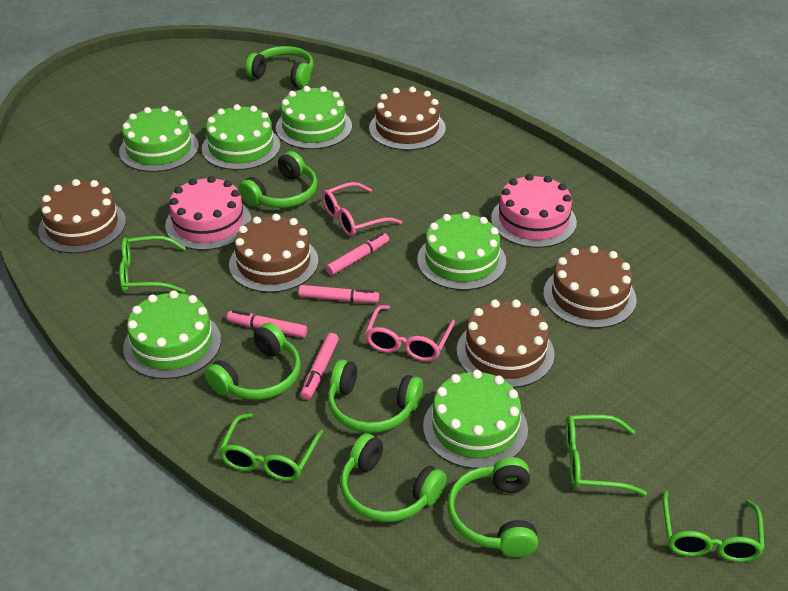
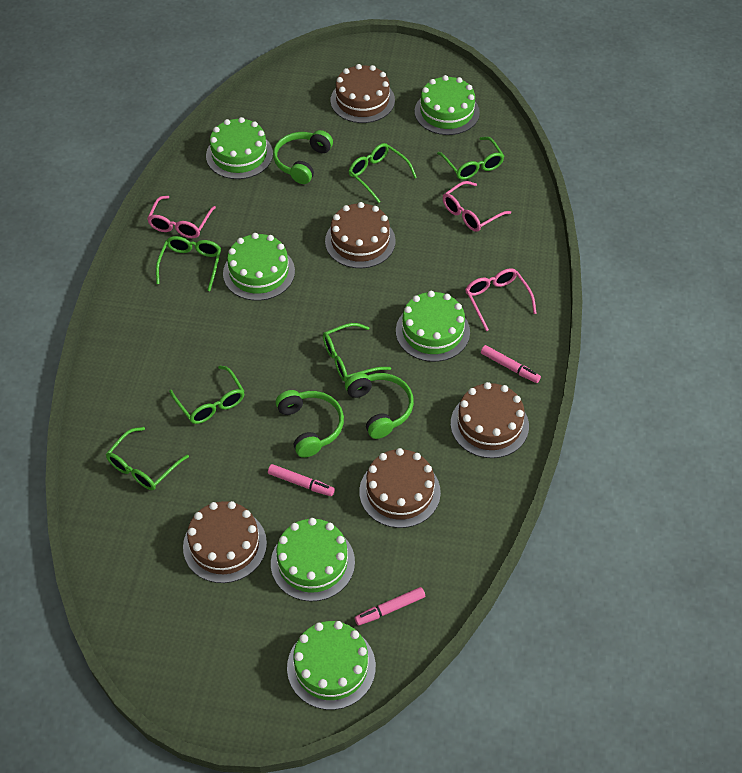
green glasses: [119,236,186,293] [219,413,323,481] [565,415,647,496] [663,491,765,562] = 4 -> [106,427,189,490] [156,236,221,291] [169,366,244,424] [323,323,391,382] [348,143,417,203] [437,137,504,180] = 6
green headphones: [205,323,301,400] [238,151,317,208] [246,46,313,88] [328,359,423,433] [341,433,446,522] [447,457,538,557] = 6 -> [273,130,333,184] [276,390,344,458] [345,373,414,439] = 3
pink cake: [165,176,251,250] [491,174,577,248] = 2 -> none = 0
pink glasses: [322,182,402,237] [365,305,455,361] = 2 -> [147,196,216,238] [443,181,511,232] [465,268,537,331] = 3
pink marker: [227,310,307,338] [299,285,379,303] [300,333,339,400] [326,233,389,275] = 4 -> [268,464,335,496] [355,587,425,626] [481,345,541,383] = 3

